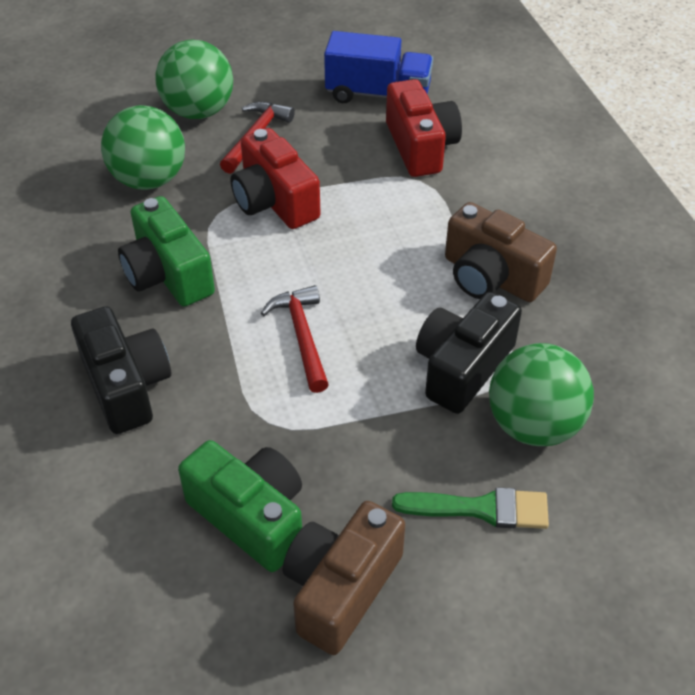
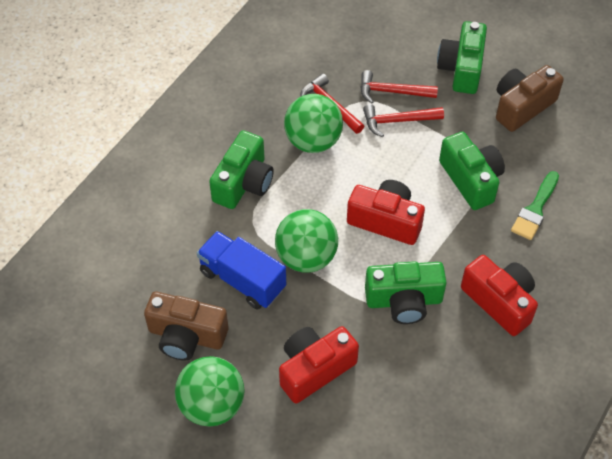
black camera: [71,306,171,434] [416,292,522,414] = 2 -> none = 0
green camera: [118,196,215,307] [178,440,302,572] = 2 -> [209,131,274,209] [365,261,446,324] [437,21,487,94] [439,132,505,210] = 4
red camera: [231,128,321,229] [386,79,462,177] = 2 -> [279,326,359,404] [347,180,425,245] [461,255,538,336] = 3
red hammer: [220,101,295,174] [261,285,329,393] = 2 -> [300,73,364,134] [361,70,438,103] [363,104,444,137] = 3

